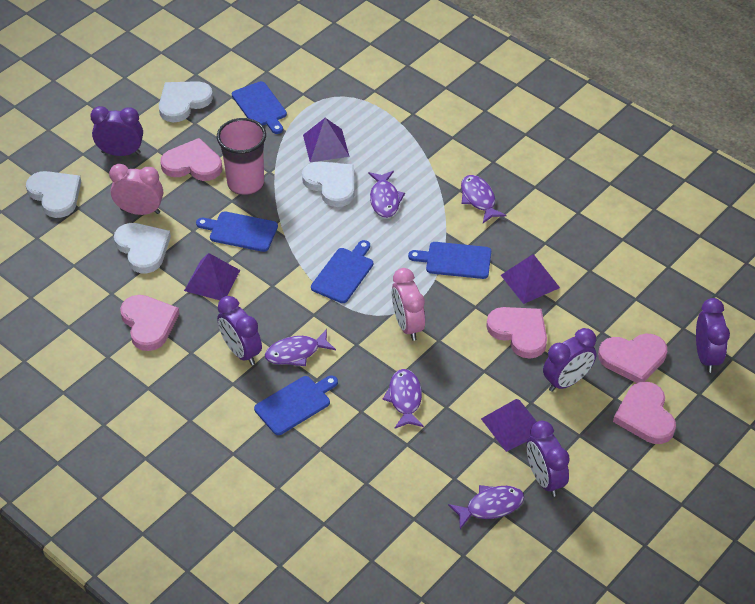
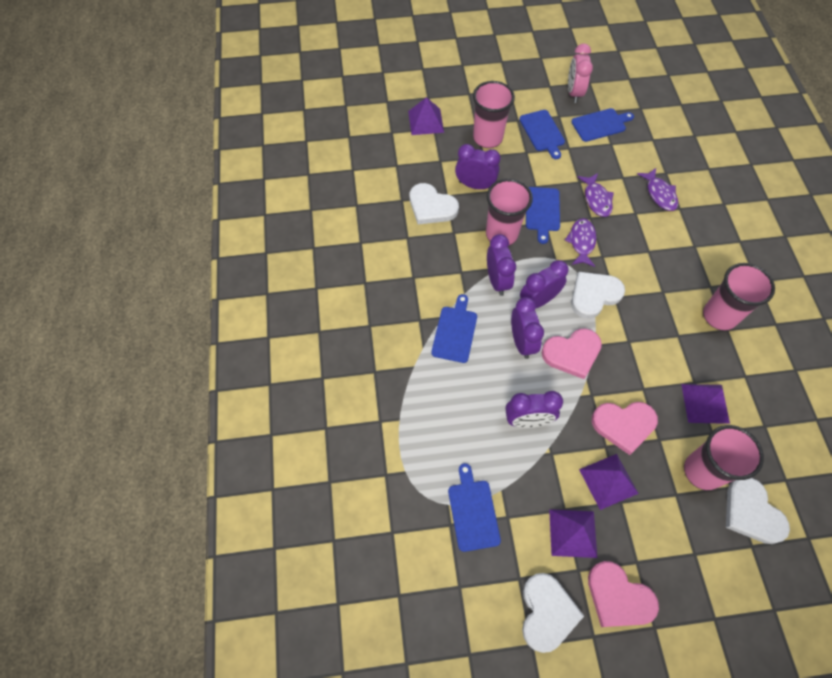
pink clock: [109,164,163,215] [392,268,425,341] = 2 -> [568,43,593,103] = 1
pink cup: [217,118,266,195] = 1 -> [473,81,515,148] [486,179,533,246] [684,425,764,490] [703,263,775,331] = 4
pink heart: [120,295,180,351] [160,138,222,181] [486,307,547,359] [598,334,667,383] [613,382,676,444] = 5 -> [541,328,602,379] [588,561,659,627] [592,402,658,455] = 3
purple fish: [265,329,336,366] [368,171,405,218] [382,369,424,429] [448,485,524,529] [461,175,507,223] = 5 -> [565,218,596,267] [578,173,614,217] [637,168,678,211] = 3

